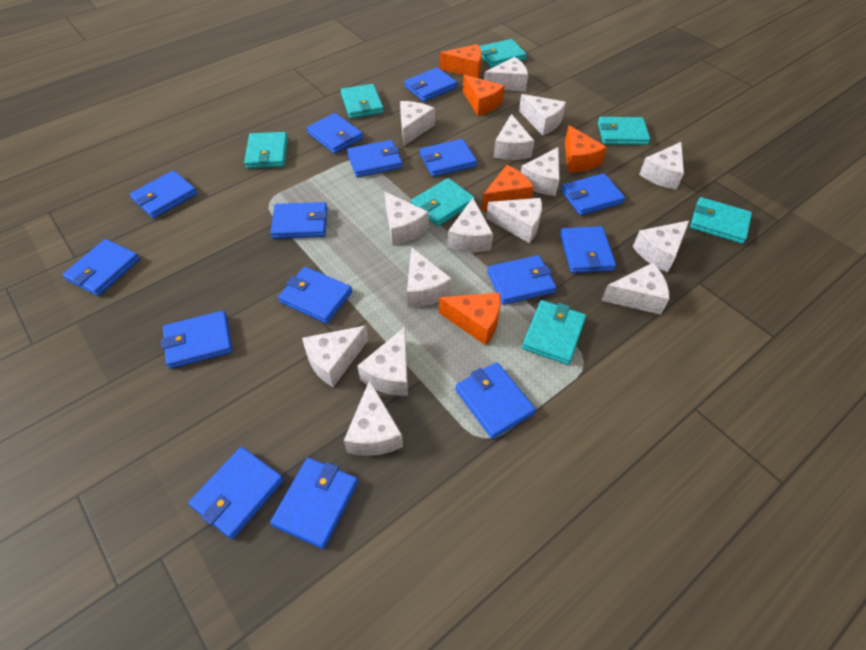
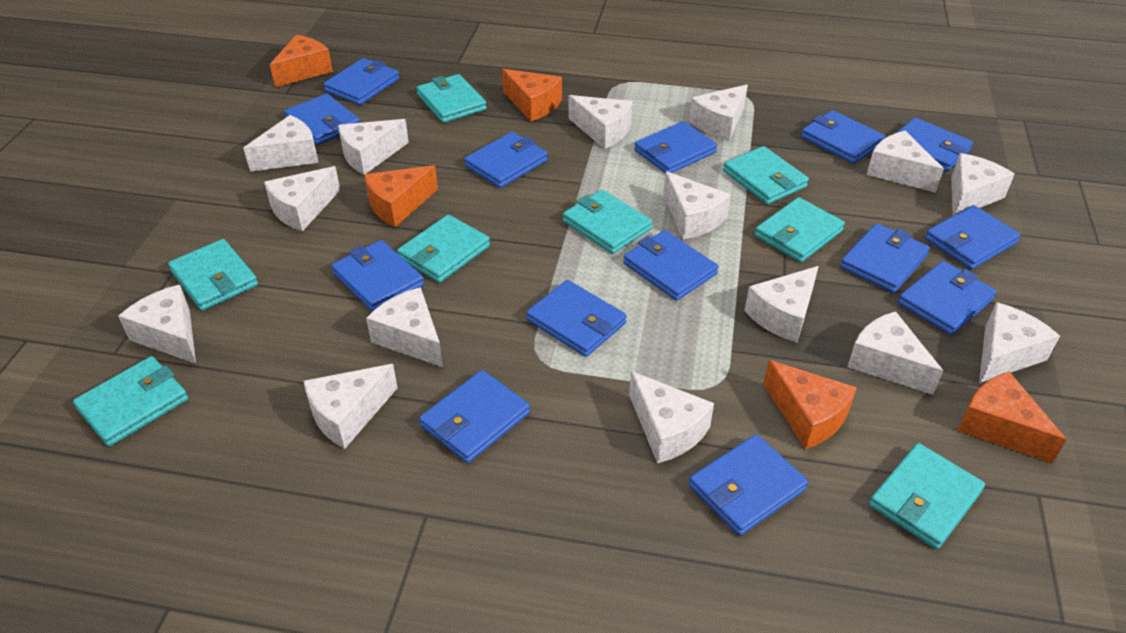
blue wallet: [62,239,140,296] [130,170,197,219] [161,311,233,369] [188,447,284,540] [270,202,327,239] [270,458,358,549] [278,267,352,324] [307,113,363,154] [347,140,403,177] [404,67,457,102] [420,139,477,177] [455,362,536,439] [487,255,557,305] [560,226,616,273] [561,173,625,215] = 15 -> [284,94,360,145] [323,58,399,105] [331,240,424,312] [419,370,530,463] [464,132,548,188] [526,280,627,357] [623,230,718,301] [634,121,717,173] [689,434,808,536] [801,110,885,164] [840,223,930,293] [896,118,973,172] [898,261,997,335] [925,205,1021,269] = 14
turquoise wallet: [244,132,288,169] [341,84,384,119] [411,178,475,226] [479,39,527,68] [522,300,586,365] [598,117,650,145] [690,197,752,244] = 7 -> [73,356,188,447] [168,239,258,311] [397,215,490,283] [416,74,487,123] [563,190,652,254] [723,146,809,204] [755,197,845,262] [869,443,985,549] = 8

